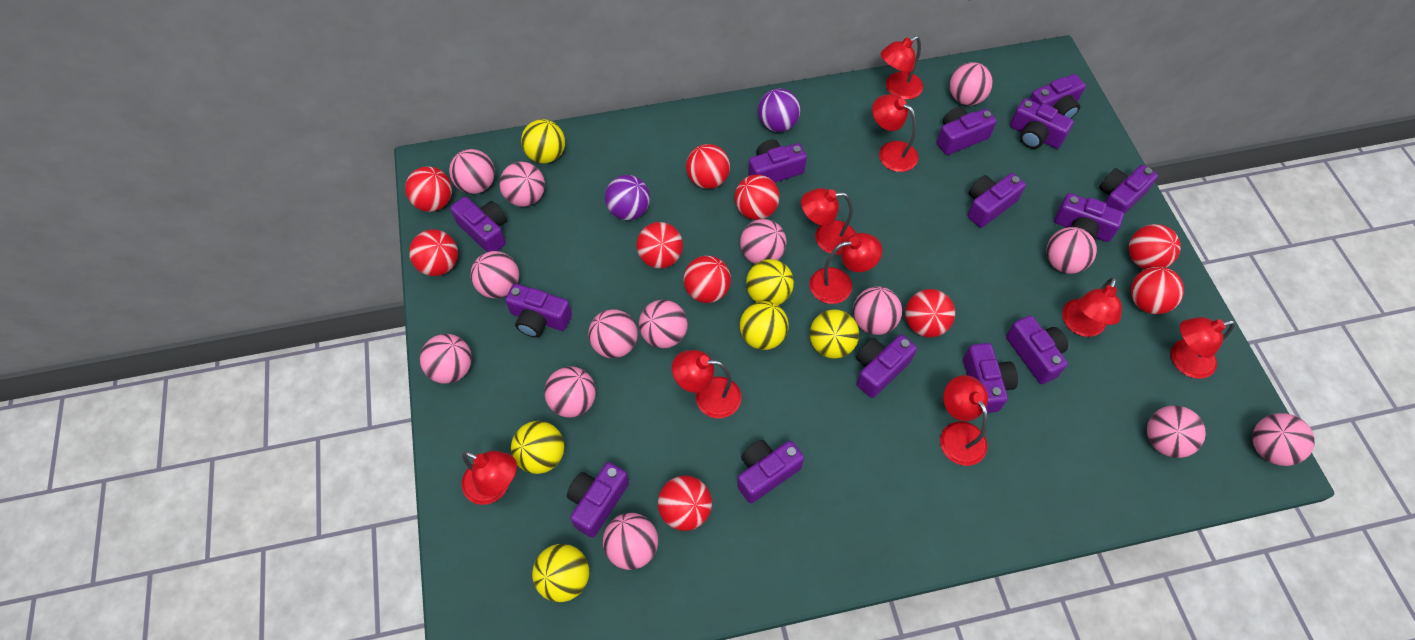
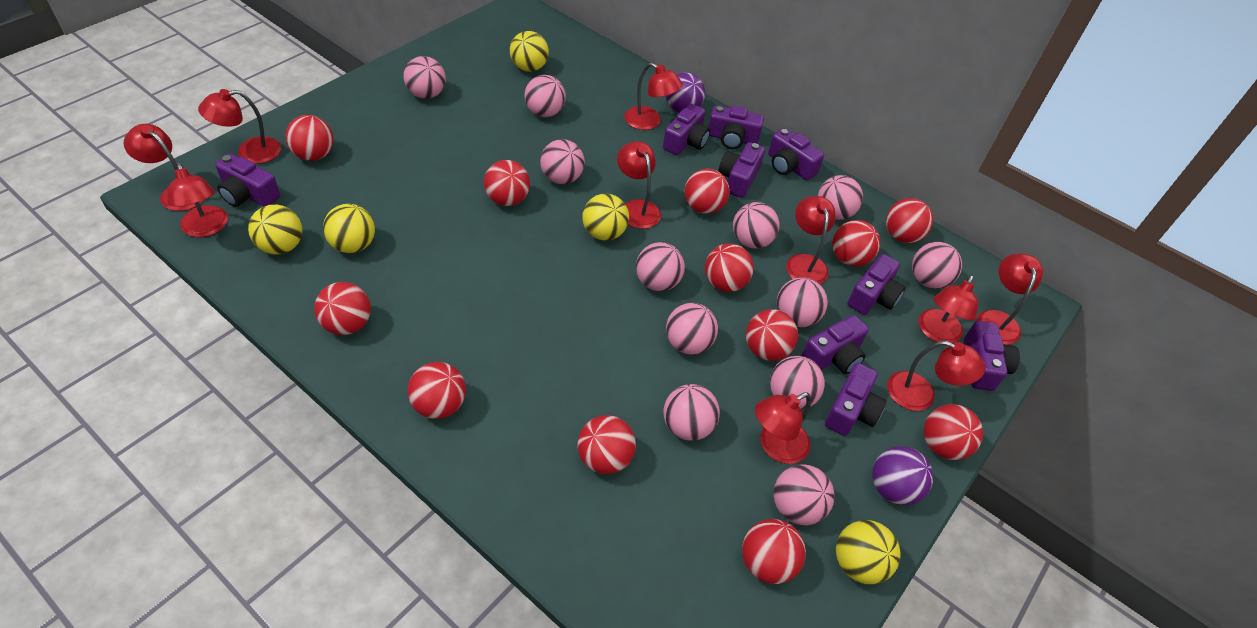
pink ball: [420,334,472,384] [449,149,495,194] [471,251,519,298] [499,162,545,207] [544,367,596,418] [588,309,638,358] [603,513,658,570] [639,300,688,348] [740,219,787,264] [853,286,902,335] [949,62,993,105] [1046,227,1097,274] [1147,405,1206,458] [1252,413,1315,466] = 14 -> [404,56,446,99] [524,75,566,117] [540,139,585,184] [636,242,685,291] [663,384,720,441] [666,303,718,355] [733,202,779,249] [770,356,825,410] [774,464,835,525] [777,278,828,327] [818,175,863,220] [912,242,962,289] = 12
purple camera: [450,197,507,252] [505,284,572,338] [567,462,629,538] [737,440,804,503] [748,140,807,183] [856,334,917,398] [937,107,997,155] [963,343,1018,414] [967,173,1026,228] [1006,315,1068,384] [1010,99,1074,149] [1029,74,1086,119] [1054,193,1124,242] [1099,165,1158,214] = 14 -> [215,154,280,207] [663,104,710,155] [708,105,764,149] [718,142,765,198] [768,128,824,180] [801,315,869,374] [825,363,887,436] [848,254,905,315] [964,321,1020,391] = 9
red ball: [405,166,452,212] [409,230,458,276] [636,222,683,269] [658,476,712,531] [683,255,731,303] [686,144,730,189] [734,175,780,220] [905,289,955,337] [1129,224,1181,269] [1130,266,1184,314] = 10 -> [285,115,333,161] [314,282,371,335] [408,362,466,419] [484,160,530,206] [577,415,636,474] [685,169,730,214] [705,243,754,292] [742,519,806,584] [746,309,798,361] [832,220,880,267] [886,198,933,243] [924,404,983,460] = 12
red lamp: [462,451,517,505] [672,350,741,418] [801,188,856,255] [810,233,882,304] [872,94,918,172] [881,36,923,100] [940,375,988,466] [1062,277,1122,337] [1171,317,1235,379] = 9 -> [124,124,204,211] [167,162,228,237] [198,89,281,164] [617,141,661,229] [624,63,683,130] [755,392,811,464] [786,196,835,284] [887,341,986,411] [919,275,978,343] [977,253,1043,345] = 10
yellow ball: [511,421,564,474] [521,119,565,163] [532,544,589,602] [740,301,789,350] [746,259,794,305] [810,309,859,359] = 6 -> [248,205,303,254] [323,204,375,253] [510,31,549,72] [582,194,629,241] [836,520,901,584] = 5

